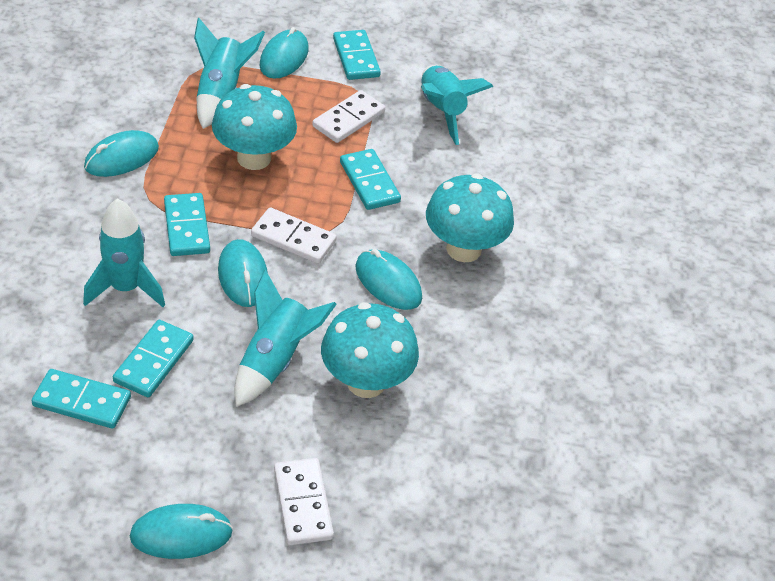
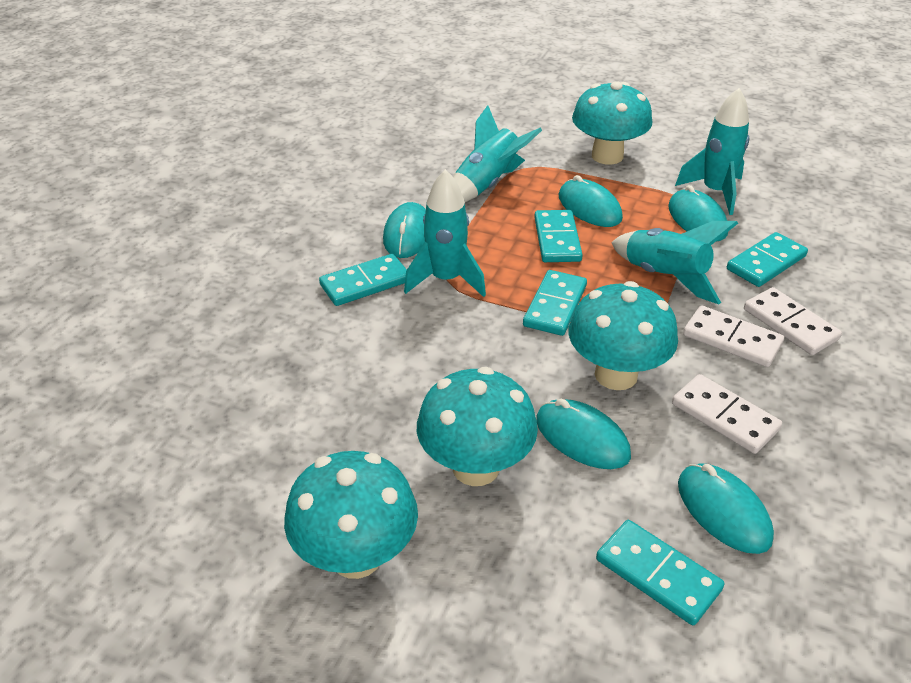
turquoise mushroom: [212,84,297,170] [321,302,419,398] [426,173,514,262] = 3 -> [284,451,418,579] [417,367,538,486] [569,281,678,390] [572,81,652,165] = 4

